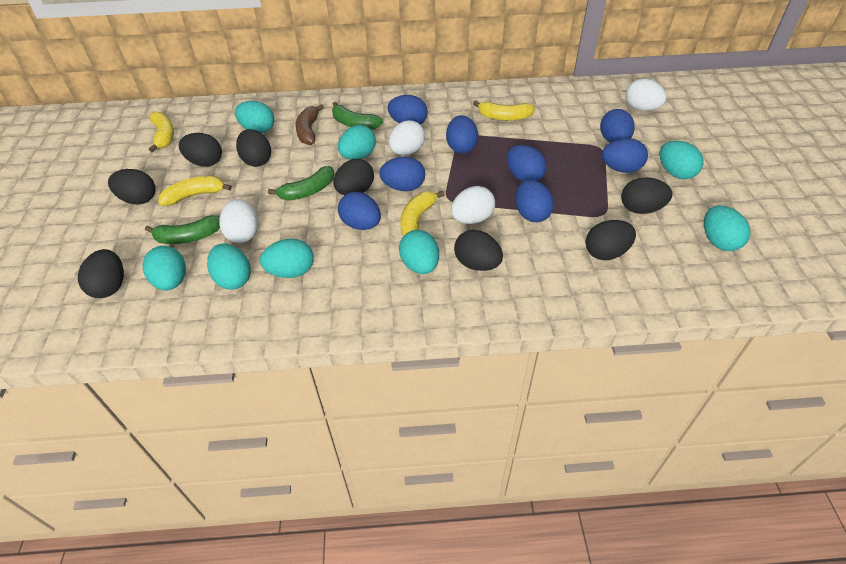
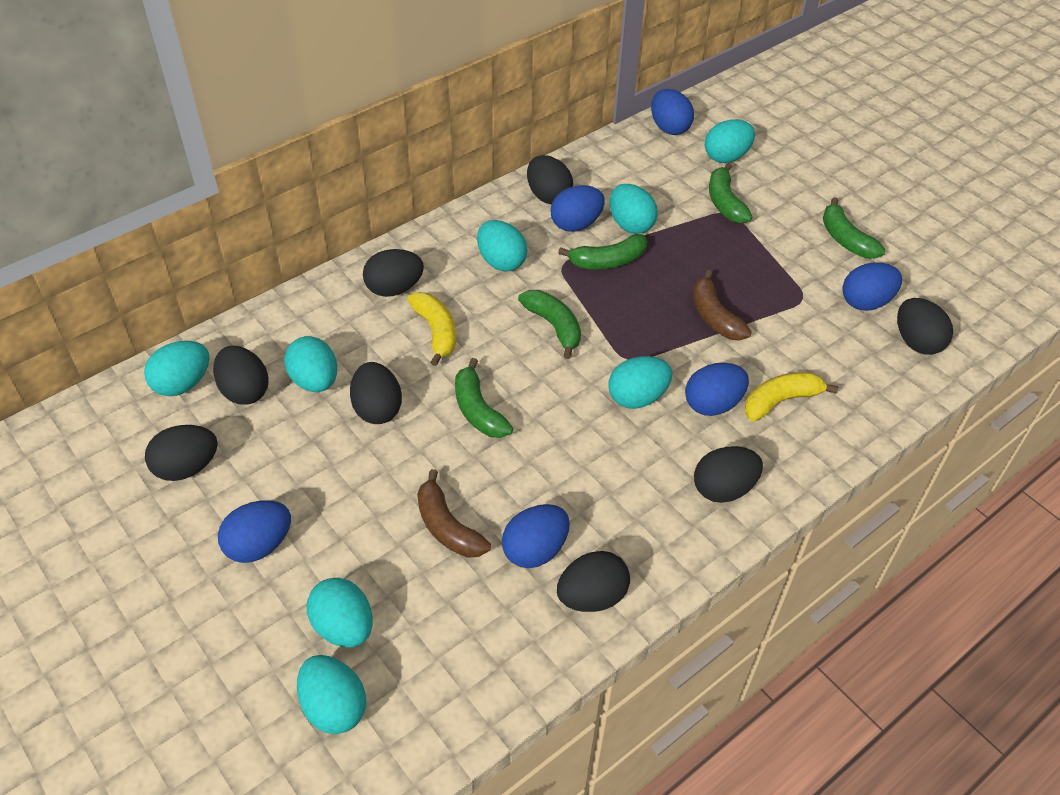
blue egg: [338,191,381,230] [379,157,425,191] [387,95,428,125] [446,115,478,153] [507,145,547,182] [515,179,554,222] [600,109,635,143] [602,138,648,173] = 8 -> [218,500,291,563] [502,504,570,568] [550,185,605,232] [651,89,694,135] [685,363,749,416] [842,263,902,311] = 6
brown banana: [295,104,324,145] = 1 -> [417,469,491,558] [693,270,752,341] = 2
green banana: [145,215,220,244] [268,166,334,201] [332,102,383,130] = 3 -> [455,358,513,438] [518,290,581,359] [558,234,648,269] [709,163,752,223] [823,197,886,259] = 5
white egg: [219,199,258,243] [389,120,425,155] [451,186,495,224] [626,79,667,111] = 4 -> none = 0
yellow banana: [149,111,174,152] [158,176,232,206] [400,191,445,236] [473,100,535,121] = 4 -> [407,292,456,366] [745,372,839,421] = 2

